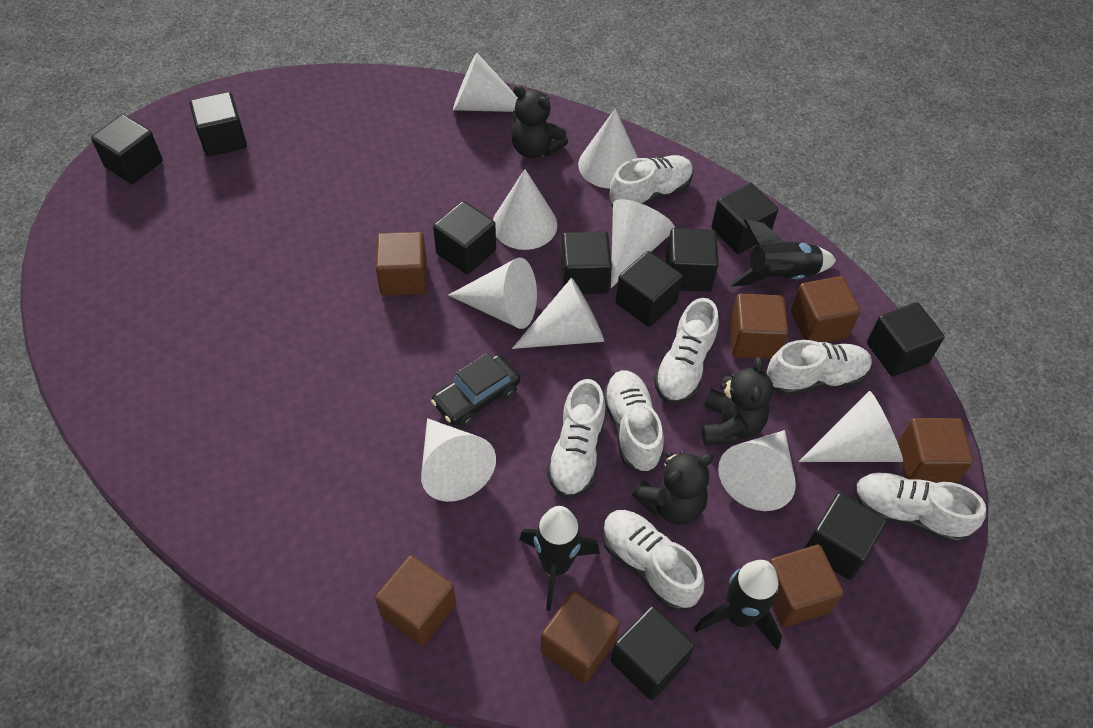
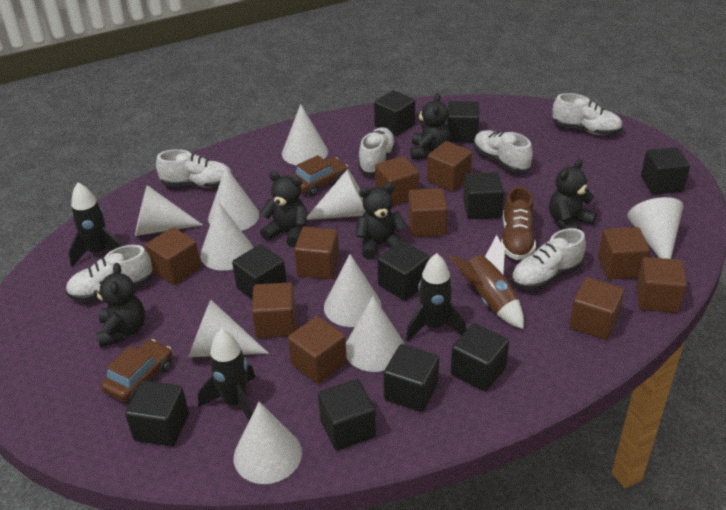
black car: [431,353,520,427] = 1 -> none = 0
black teddy bear: [511,85,568,159] [632,451,714,525] [702,357,773,445] = 3 -> [94,263,145,347] [260,171,307,247] [356,183,407,260] [410,93,450,159] [549,159,597,231] = 5
brown car: none = 0 -> [101,339,172,402] [291,155,348,196] = 2
brown cube: [375,232,427,296] [375,555,456,646] [540,591,620,683] [730,294,788,359] [769,545,844,627] [791,276,861,342] [897,418,973,483] = 7 -> [145,227,201,285] [252,282,296,338] [288,316,347,384] [294,227,339,279] [375,156,419,207] [408,188,448,237] [427,141,472,192] [569,277,624,340] [598,227,650,280] [636,257,687,313] = 10
brown rocket: none = 0 -> [449,235,524,329] = 1
brown shoe: none = 0 -> [501,187,536,260] = 1
white cone: [421,418,496,502] [448,258,537,329] [453,53,518,112] [493,169,557,250] [512,278,604,349] [578,109,638,188] [611,199,675,288] [718,430,796,511] [799,391,903,462] = 9 -> [135,185,203,236] [188,300,269,357] [200,201,253,271] [208,166,259,231] [234,402,302,484] [282,104,328,165] [307,169,365,220] [324,254,382,327] [346,296,405,372] [627,197,683,259] = 10
white shoe: [547,379,606,498] [602,510,704,611] [603,370,664,473] [609,155,693,207] [654,298,719,404] [766,340,872,396] [854,473,986,543] = 7 -> [65,245,153,302] [156,149,232,188] [358,127,396,175] [474,130,533,173] [511,228,586,290] [552,93,623,135] = 6

